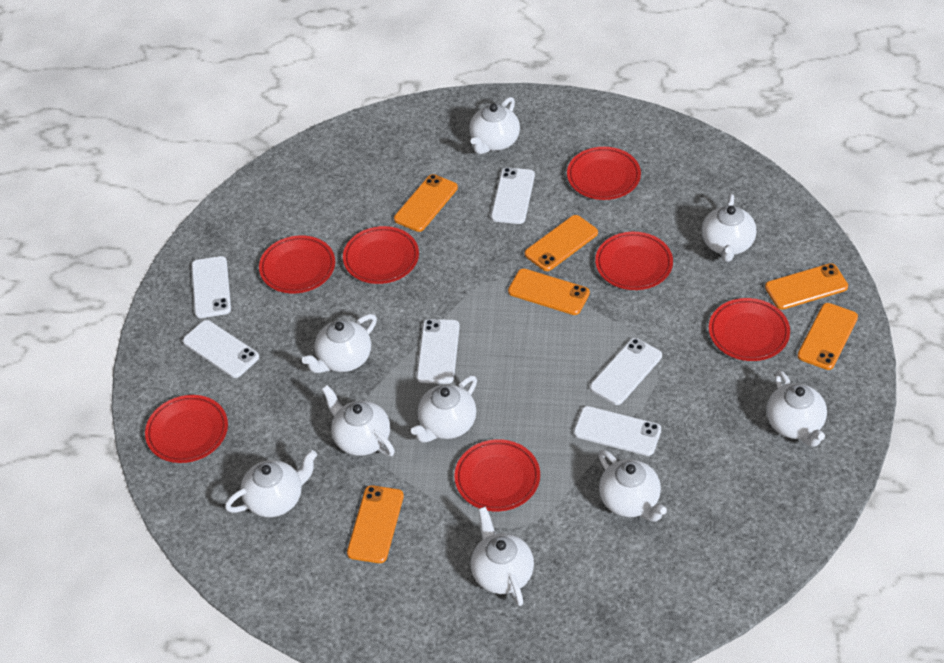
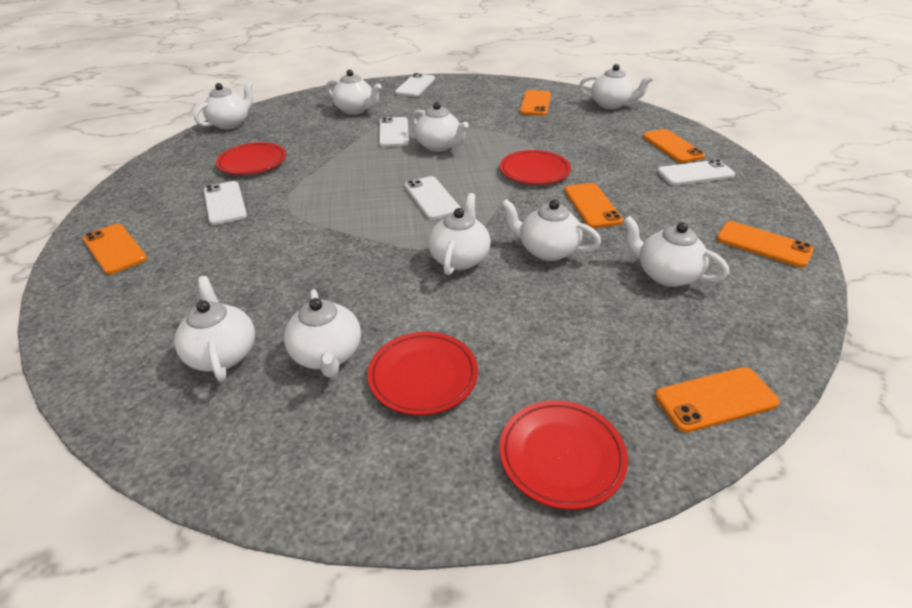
red plate: [145,395,228,463] [259,235,335,293] [343,226,419,284] [454,439,540,512] [567,147,641,200] [595,232,673,290] [709,298,790,361] = 7 -> [216,142,286,175] [368,332,478,415] [500,150,571,185] [500,400,628,510] = 4
white phone: [183,320,259,378] [191,256,231,318] [417,319,460,384] [491,167,535,224] [574,406,661,456] [590,338,662,405] = 6 -> [204,181,247,225] [379,117,409,147] [395,73,435,97] [404,176,461,220] [657,159,735,186] = 5

